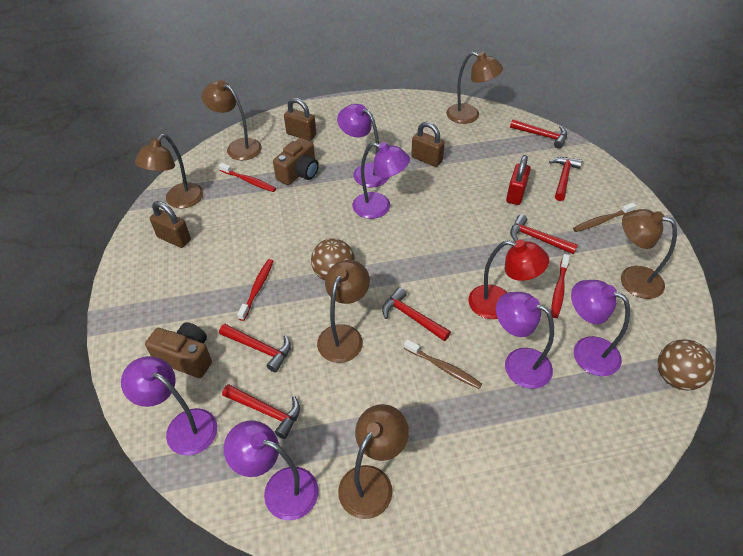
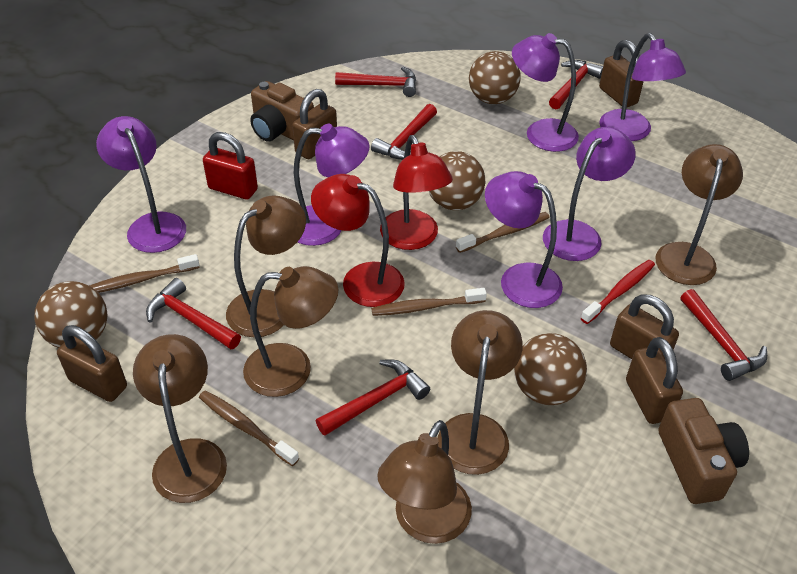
brown ball: [311,239,355,281] [657,339,714,391] = 2 -> [35,281,108,348] [429,151,485,210] [469,51,521,104] [514,333,587,405] = 4
brown padlock: [150,201,191,248] [284,98,316,141] [411,122,445,167] = 3 -> [57,325,127,402] [292,89,337,159] [599,40,644,107] [610,294,679,359] [626,337,683,424] = 5
brown toothbrush: [404,339,482,389] [573,203,636,232] = 2 -> [89,254,199,293] [199,390,299,466] [371,288,487,316] [456,212,550,253] = 4
red lamp: [469,240,549,319] = 1 -> [311,174,405,307] [380,135,453,250] = 2
red toothbrush: [219,163,276,192] [237,259,273,321] [551,254,570,318] = 3 -> [581,260,655,324] = 1

